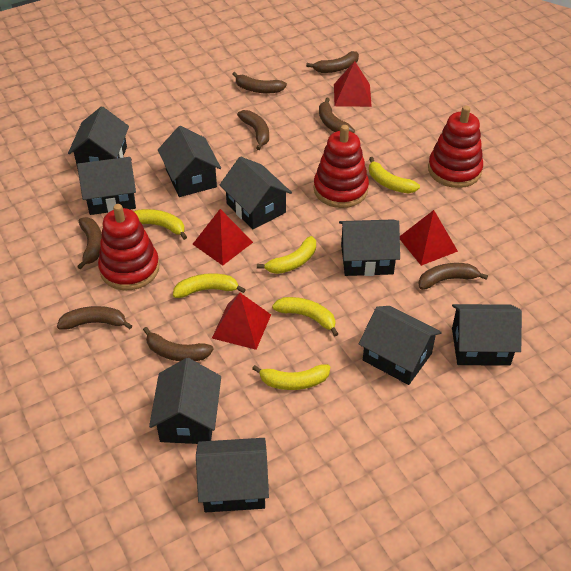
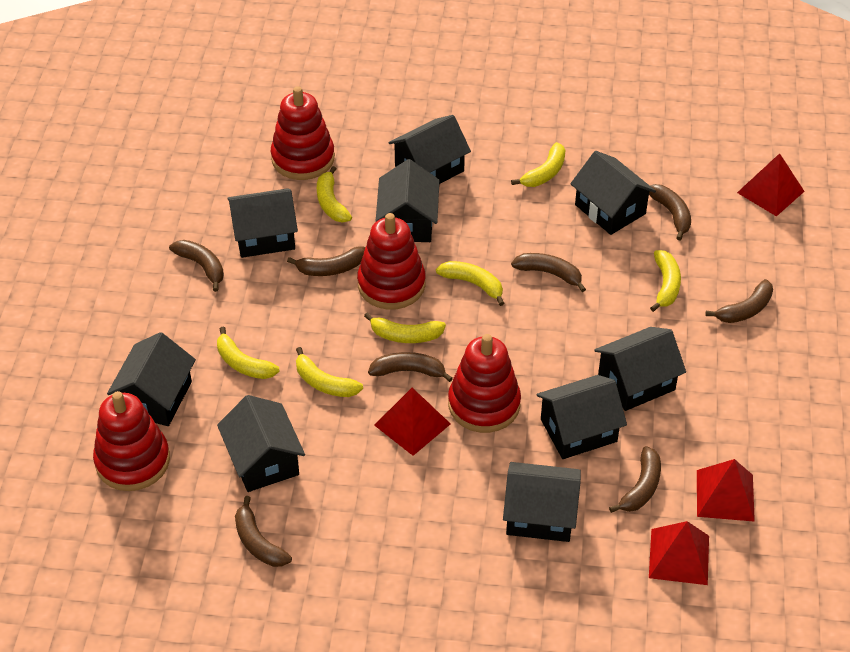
red stacking toy: [98,204,159,291] [314,125,369,208] [428,106,483,188] = 3 -> [93,391,170,491] [271,86,335,180] [357,213,425,310] [448,334,521,433] = 4
yellow banana: [134,209,187,240] [173,273,246,298] [252,364,330,390] [257,236,316,274] [272,297,338,336] [369,157,420,193] = 6 -> [217,326,280,379] [296,347,363,397] [317,166,352,222] [364,313,446,343] [436,261,504,306] [511,142,565,187] [650,250,681,312] = 7

